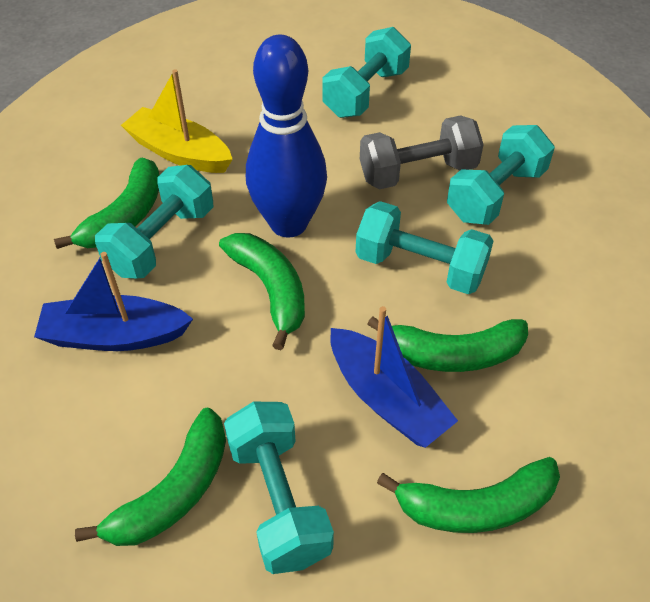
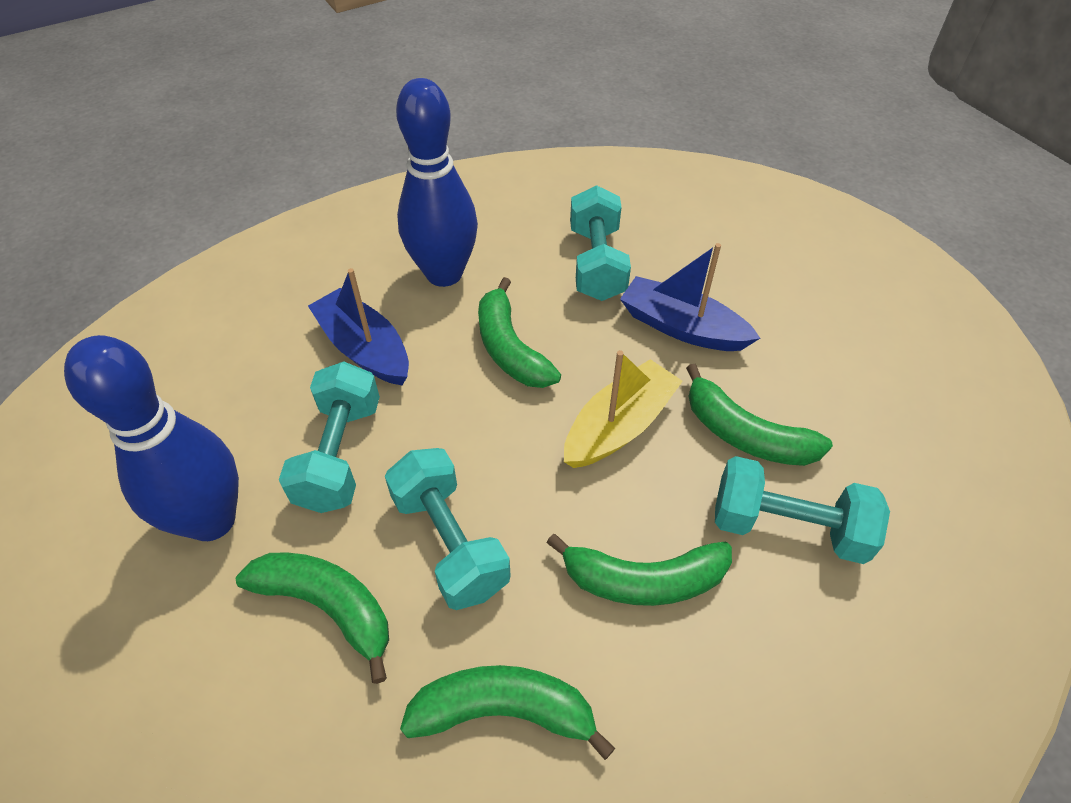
blue bowling pin: [246,35,327,238] = 1 -> [64,335,239,541] [396,78,478,287] = 2
grey dumbbell: [360,115,484,189] = 1 -> none = 0
turquoise dumbbell: [95,165,213,278] [224,402,334,574] [322,27,411,118] [356,201,493,294] [447,125,555,225] = 5 -> [279,361,380,513] [385,448,511,610] [570,185,631,301] [715,456,890,564] = 4

